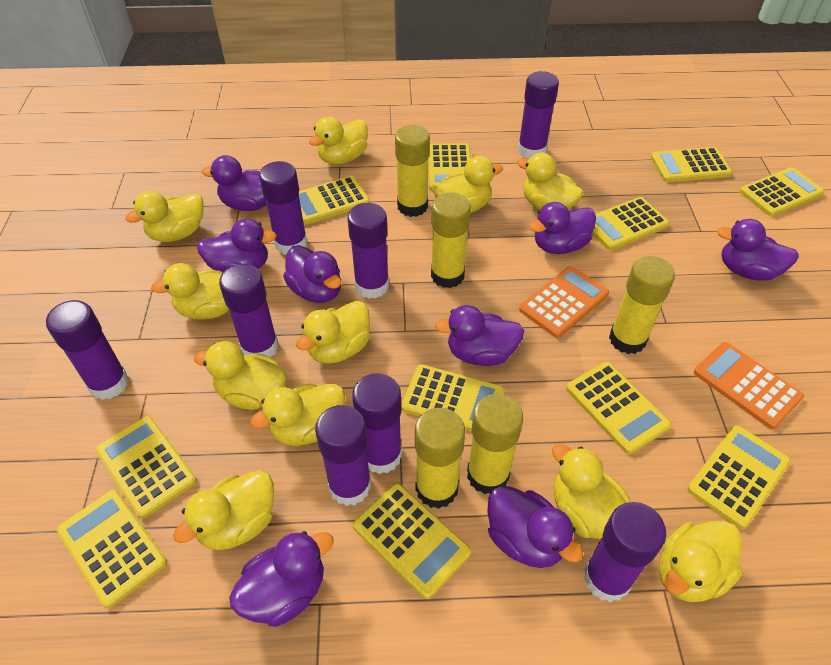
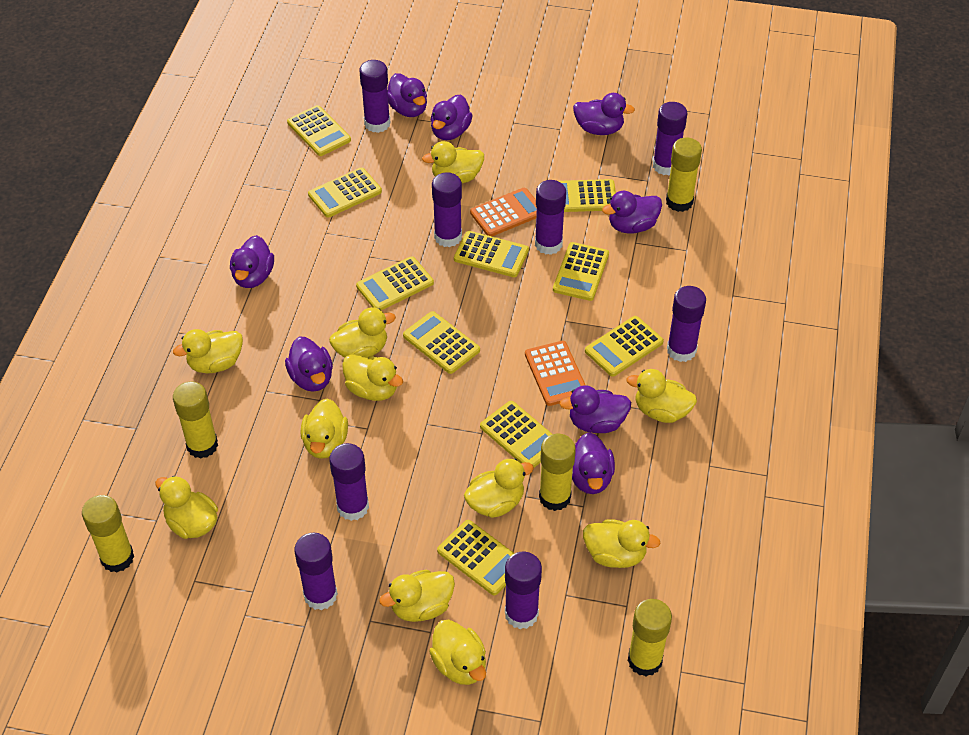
yellow calculator: [57,489,167,608] [95,416,197,519] [299,176,370,225] [353,483,471,599] [401,364,505,432] [428,143,471,191] [566,362,671,455] [592,197,670,250] [651,147,732,182] [687,425,791,529] [739,167,824,217] = 11 -> [287,105,351,156] [308,167,382,218] [356,256,434,310] [403,311,480,374] [437,520,515,596] [454,231,529,277] [480,401,552,468] [553,242,609,301] [559,179,616,212] [585,316,664,377] = 10

